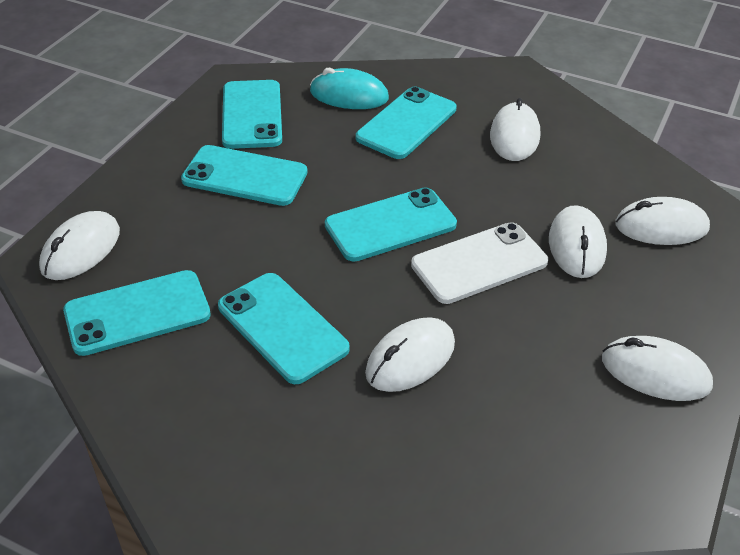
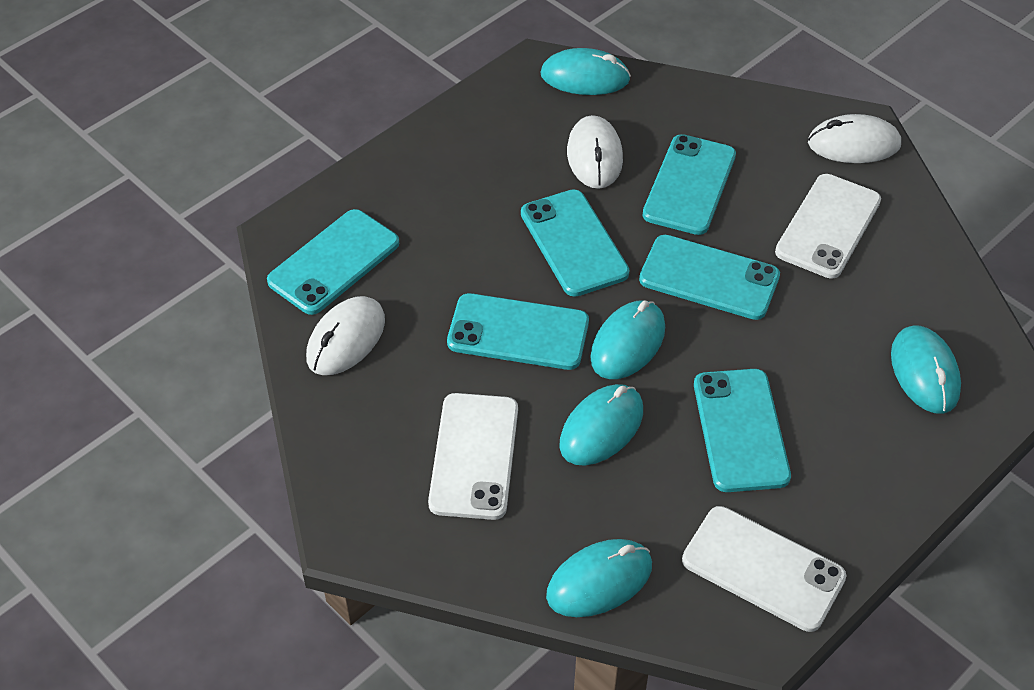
turquoise mouse: [310,68,389,109] = 1 -> [541,48,631,95] [546,539,652,617] [559,384,643,466] [590,300,665,379] [891,325,961,414] = 5
white mouse: [39,211,120,280] [365,317,455,392] [490,98,540,161] [549,205,607,278] [602,336,713,401] [615,197,710,245] = 6 -> [306,296,385,375] [567,115,623,189] [808,114,901,163] = 3
white phone: [411,222,548,304] = 1 -> [428,393,518,520] [682,506,846,632] [775,174,881,279] = 3

